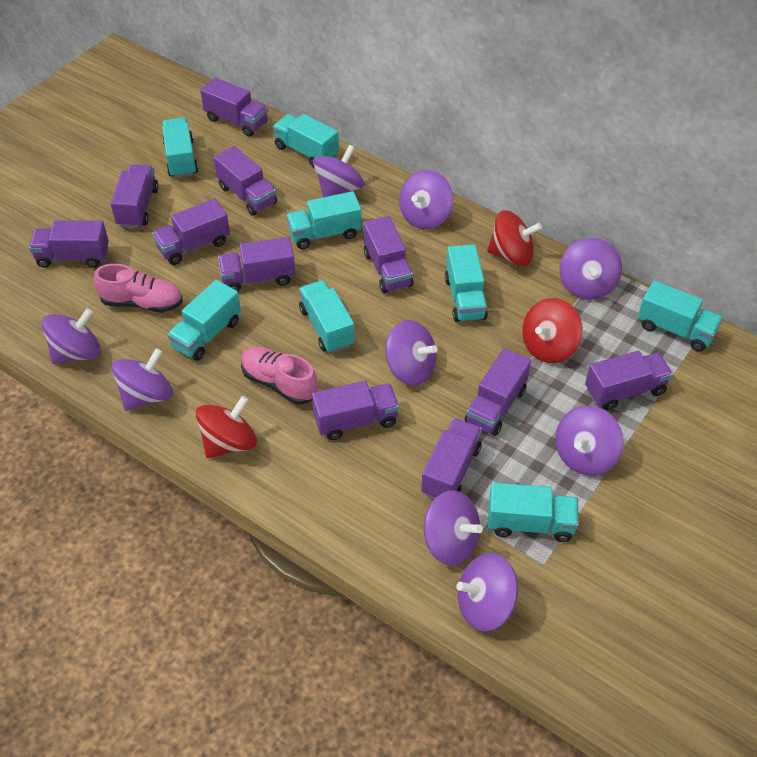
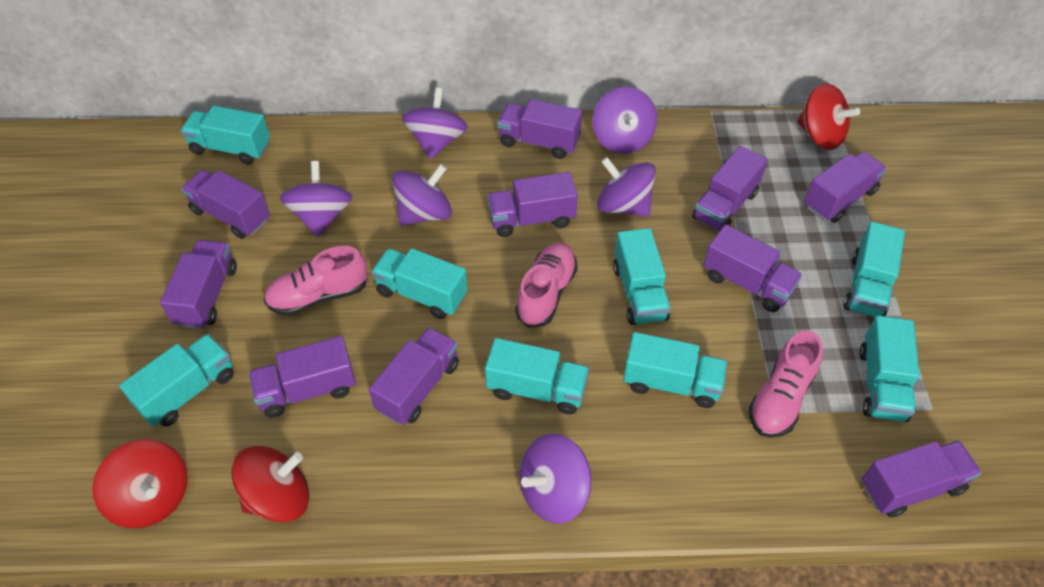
pink shoe: [94,264,183,313] [241,347,318,404] = 2 -> [264,246,368,316] [515,243,578,327] [749,331,823,437] = 3
purple spinning top: [42,308,101,364] [111,348,173,411] [313,145,364,197] [385,320,437,386] [399,170,453,229] [424,490,483,566] [456,553,518,631] [555,406,624,475] [560,238,622,300] = 9 -> [280,161,352,237] [392,164,452,226] [402,88,468,159] [520,433,591,524] [593,87,657,154] [597,157,656,217] = 6
purple truck: [29,221,109,268] [110,165,159,228] [152,198,230,265] [200,77,268,137] [214,146,277,216] [218,237,296,292] [312,381,399,440] [363,216,413,293] [421,418,482,499] [465,348,531,436] [585,351,673,411] = 11 -> [160,240,237,329] [181,170,270,239] [249,336,356,418] [369,327,459,425] [487,172,578,237] [497,99,582,159] [692,146,768,231] [703,225,802,312] [805,152,887,223] [862,440,981,517] = 10

